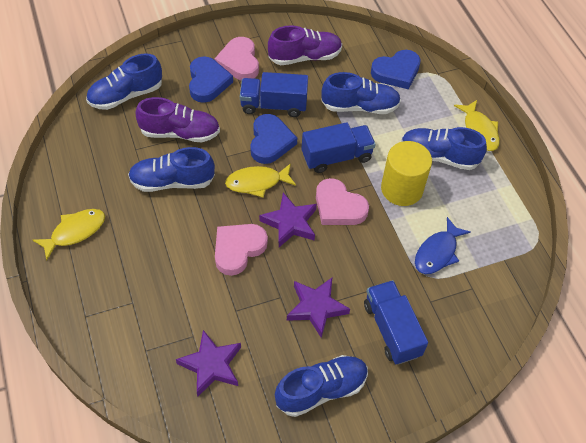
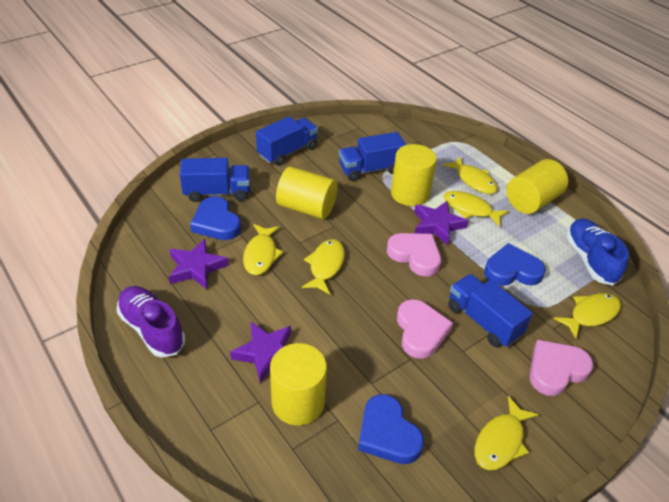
blue fish: [415,217,471,274] = 1 -> none = 0
blue shoe: [86,53,162,110] [128,147,215,192] [275,355,368,417] [321,72,401,114] [401,127,487,170] = 5 -> [566,219,629,286] = 1
blue truck: [240,72,308,117] [301,122,376,173] [364,280,428,365] = 3 -> [180,158,250,202] [256,116,318,166] [339,132,406,181] [448,274,533,347] = 4
purple shoe: [135,97,220,142] [268,25,342,65] = 2 -> [117,286,185,357] = 1
yellow cylinder: [381,141,432,206] = 1 -> [270,343,327,425] [276,166,338,219] [391,144,437,206] [506,159,568,214] = 4
yellow fish: [33,209,105,261] [225,163,296,198] [454,100,500,151] = 3 -> [243,224,283,275] [302,239,345,295] [443,157,497,194] [444,191,509,227] [475,396,539,470] [554,293,621,339] = 6

